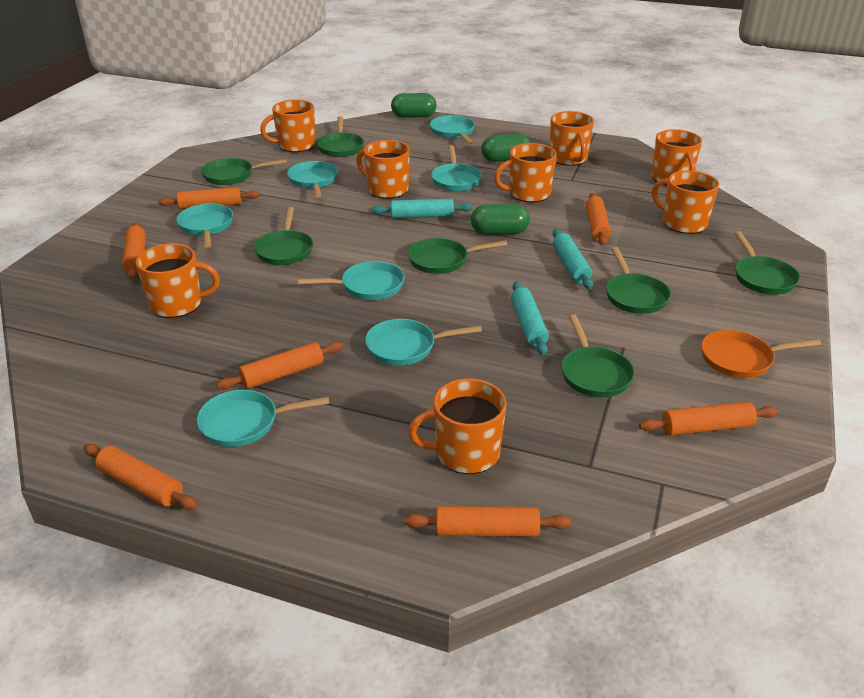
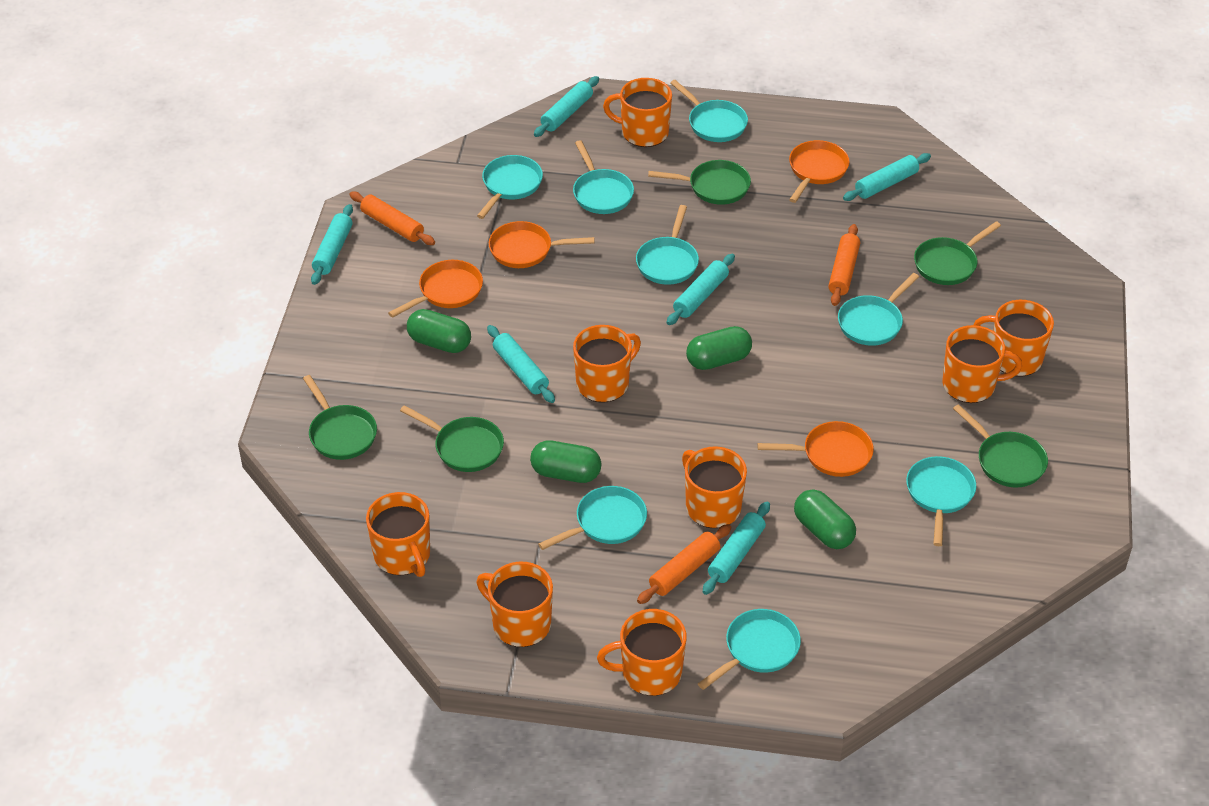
green capsule: [391,93,437,118] [471,204,530,235] [481,133,530,162] = 3 -> [407,309,471,353] [530,440,602,483] [686,326,752,370] [794,489,856,549] = 4
green pan: [201,158,287,185] [254,207,313,265] [317,116,364,157] [408,238,507,274] [561,314,635,397] [606,247,671,314] [735,231,800,295] = 7 -> [303,375,377,460] [400,405,504,472] [648,160,751,205] [914,221,1001,285] [953,404,1048,487] = 5
orange pan: [701,330,821,378] = 1 -> [388,260,483,318] [489,221,595,268] [757,421,874,477] [789,140,849,203] = 4
orange rolling pin: [83,444,198,510] [122,222,146,280] [158,187,260,209] [216,342,343,390] [405,506,571,537] [586,193,611,246] [639,402,778,436] = 7 -> [349,192,435,245] [637,524,731,604] [828,224,860,306] = 3
turquoise pan: [176,203,233,248] [197,390,329,447] [287,161,338,198] [298,261,405,300] [365,319,482,365] [430,115,475,144] [431,145,482,191] = 7 -> [477,155,543,219] [538,486,647,550] [573,140,634,214] [636,205,699,285] [670,80,748,142] [698,609,801,690] [838,273,919,346] [906,456,976,546] = 8
turquoise rolling pin: [371,199,473,218] [511,281,549,355] [553,229,593,289] = 3 -> [311,204,353,285] [487,325,555,403] [534,76,599,137] [667,254,735,325] [703,502,770,595] [843,153,931,201] = 6

